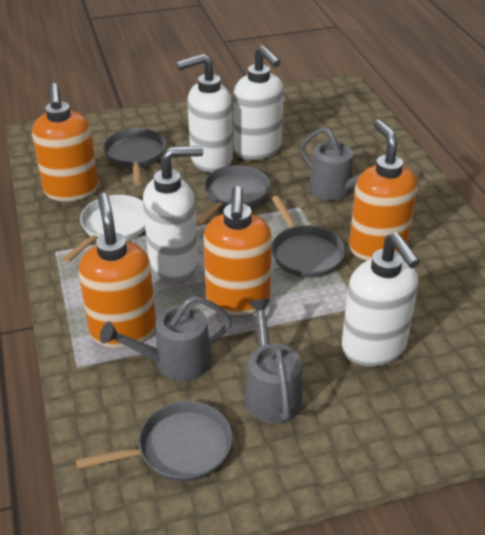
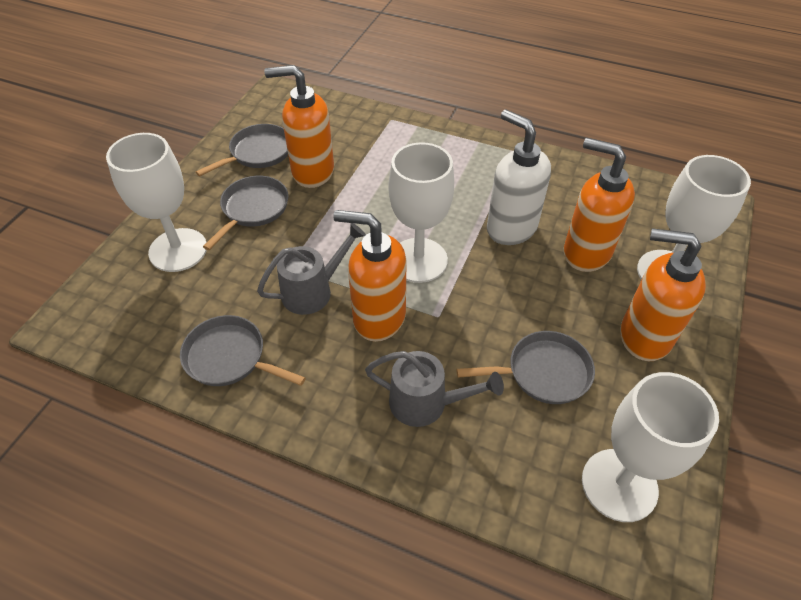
grey watering can: [100,296,232,381] [245,299,303,424] [300,127,377,200] = 3 -> [257,223,366,315] [365,351,504,427] = 2
white goblet: none = 0 -> [106,133,207,272] [389,142,454,283] [582,372,719,522] [637,155,751,280] = 4
white pan: [63,195,145,262] = 1 -> none = 0
white soap dispenser: [143,146,203,281] [177,54,233,173] [233,45,284,160] [341,232,420,367] = 4 -> [487,110,551,245] = 1

